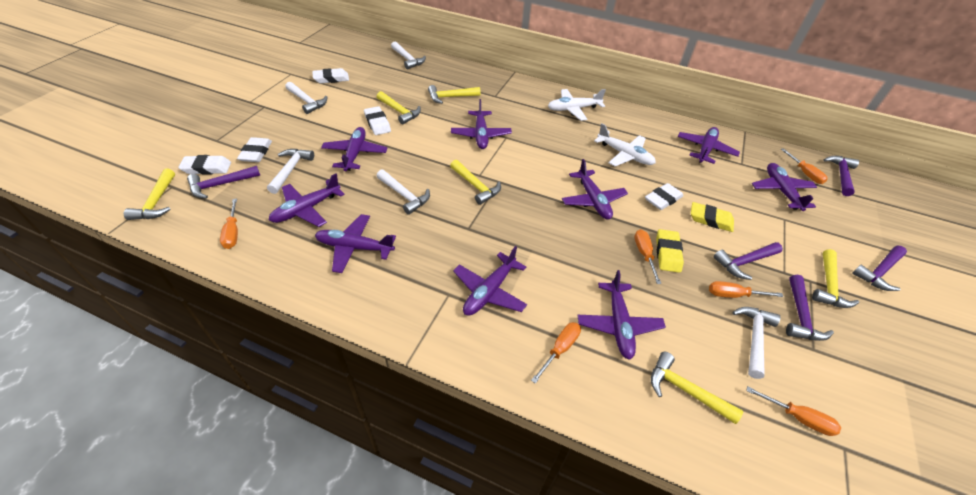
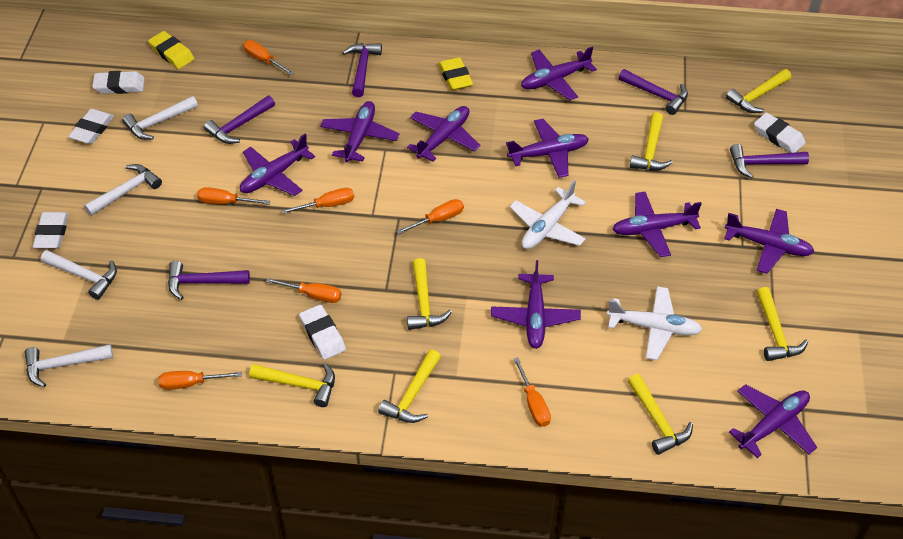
orange screwdriver: [220,199,238,249] [531,322,581,384] [634,229,662,284] [709,281,783,298] [746,386,841,436] [781,148,828,184] = 6 -> [158,371,242,390] [197,187,270,205] [243,40,294,75] [266,278,342,303] [282,188,354,214] [396,199,464,235] [514,357,551,427] = 7
white hammer: [267,149,314,194] [285,82,327,114] [376,169,430,215] [391,42,426,69] [732,307,780,379] = 5 -> [24,344,113,387] [41,250,117,300] [84,164,162,216] [122,96,198,140] = 4
yellow hammer: [124,169,175,220] [377,91,421,125] [428,85,481,104] [450,160,501,205] [651,352,743,424] [812,249,859,308] = 6 -> [249,363,335,407] [378,350,441,423] [407,258,452,330] [628,374,693,455] [630,112,673,170] [726,69,791,113] [757,287,808,361] = 7

